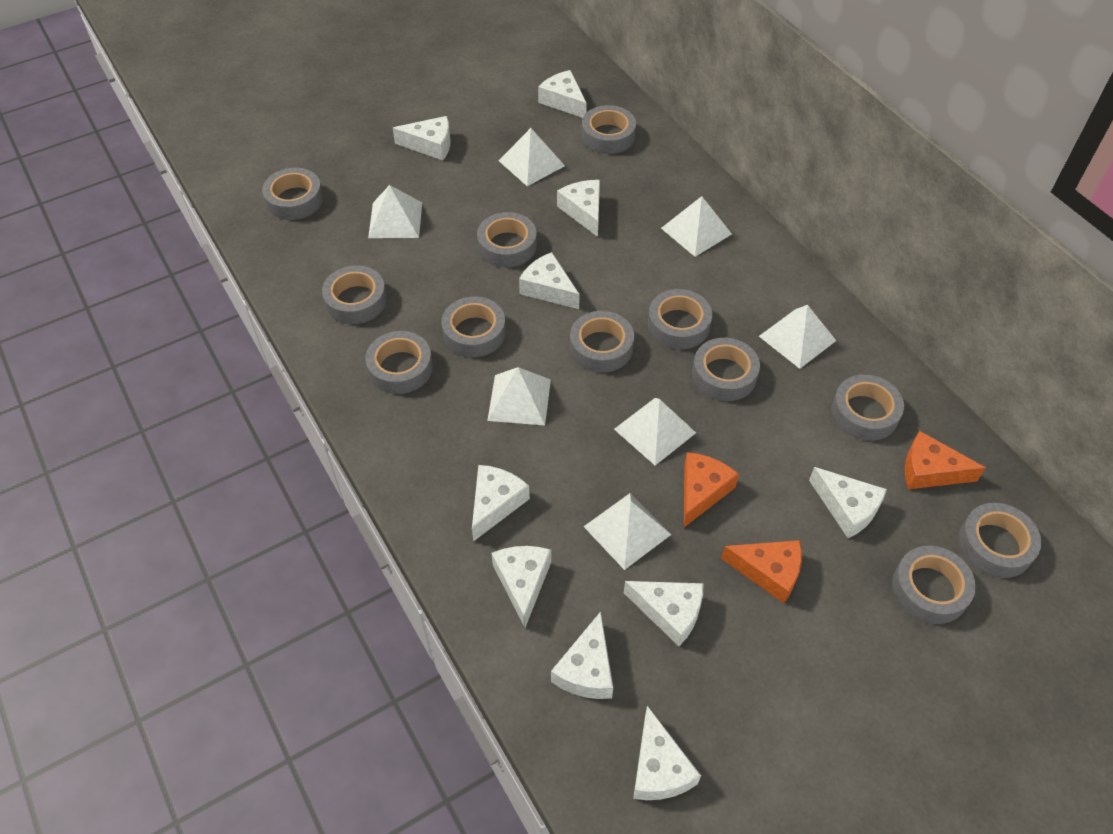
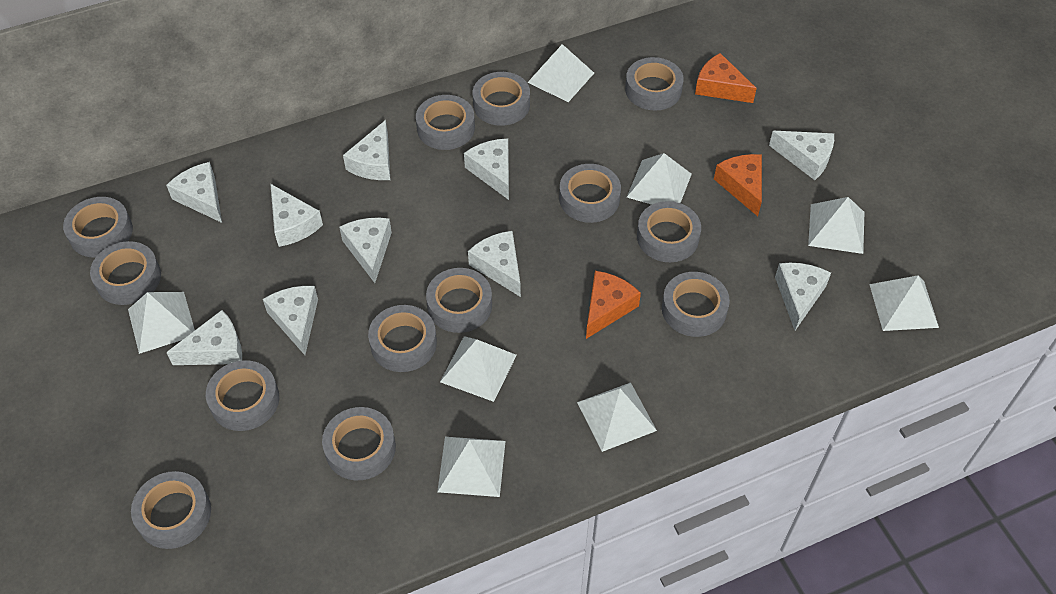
grey tape: [262,168,323,220] [322,265,387,324] [365,331,433,394] [441,297,506,357] [477,212,537,267] [570,311,634,372] [582,105,636,154] [648,289,712,349] [692,338,760,401] [831,375,904,441] [892,546,976,624] [958,503,1041,578] = 12 -> [63,197,133,258] [90,241,161,305] [131,471,211,549] [206,360,279,431] [322,407,396,480] [368,305,437,372] [416,95,475,150] [426,268,492,333] [473,72,530,126] [559,164,621,223] [625,57,684,111] [637,201,701,262] [662,272,730,337] = 13
white pyramid: [368,185,422,238] [487,367,551,425] [499,128,565,186] [583,493,671,570] [614,398,696,466] [661,196,732,257] [759,305,836,369] = 7 -> [128,292,195,354] [437,437,506,497] [440,336,517,402] [527,44,594,102] [577,382,657,452] [627,153,692,205] [808,197,864,254] [869,275,939,331] = 8

